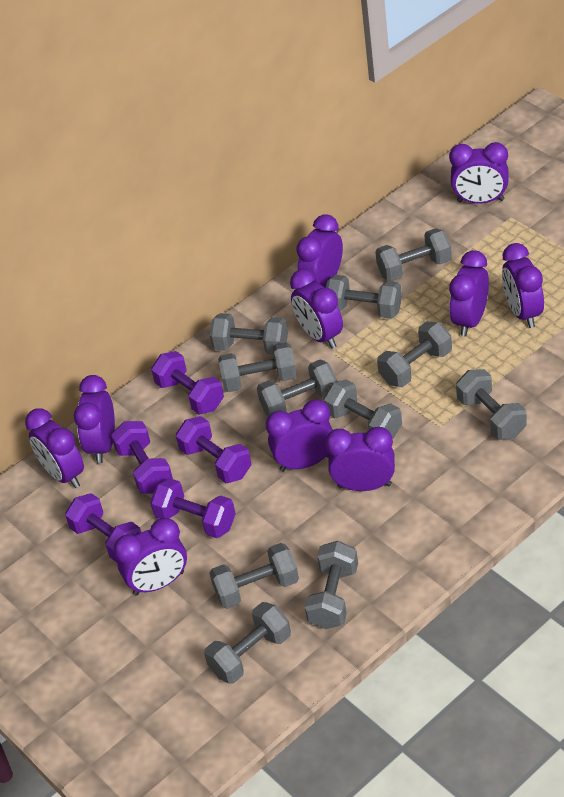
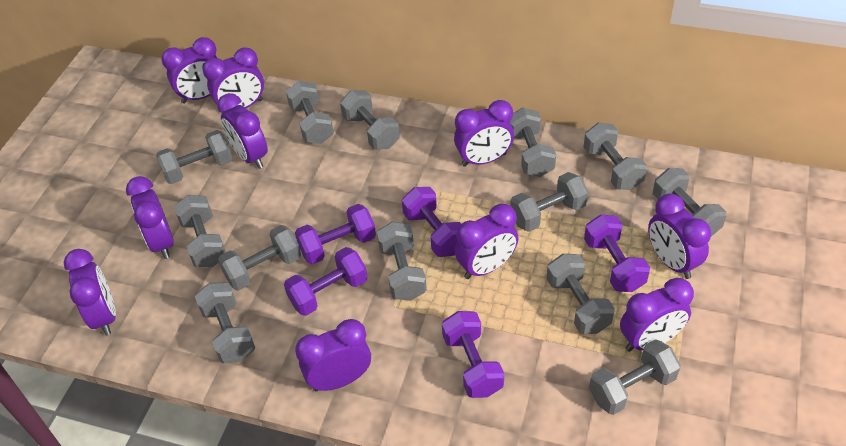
grey dumbbell: [204,602,291,684] [210,313,288,355] [210,543,299,609] [218,342,297,392] [257,359,337,416] [305,541,358,629] [323,379,402,439] [326,275,402,319] [375,228,452,281] [377,321,452,387] [456,369,527,440] = 11 -> [156,130,232,184] [174,195,226,267] [195,282,255,363] [218,225,301,291] [286,81,334,144] [340,90,400,150] [377,222,427,301] [509,107,556,177] [510,172,588,232] [546,254,615,334] [584,123,647,190] [589,339,681,415] [653,168,726,237] = 13

